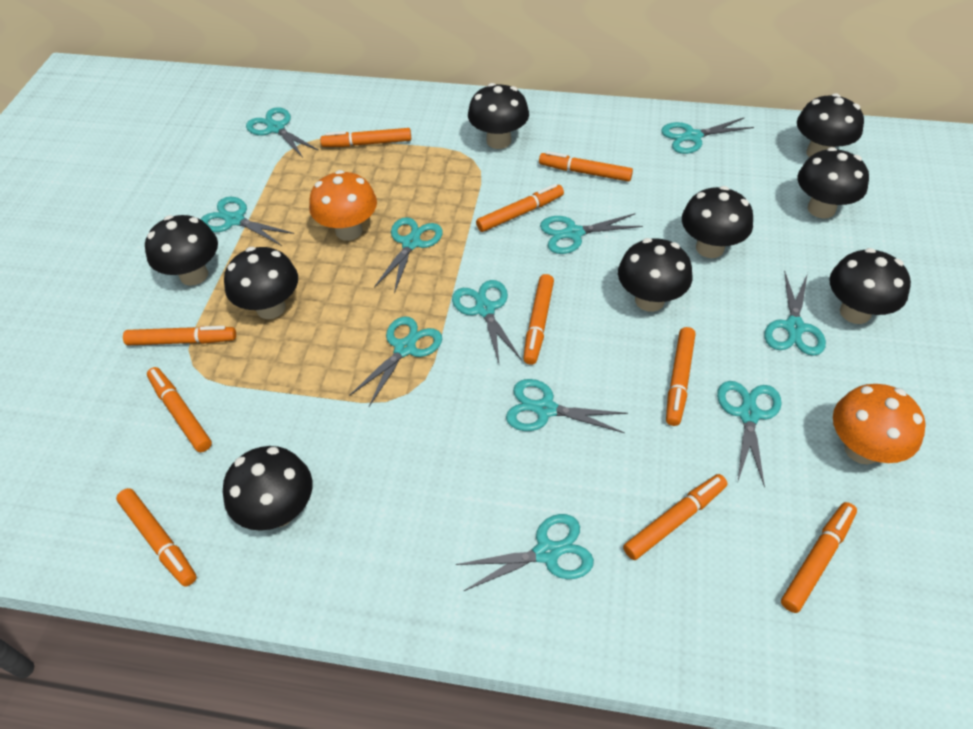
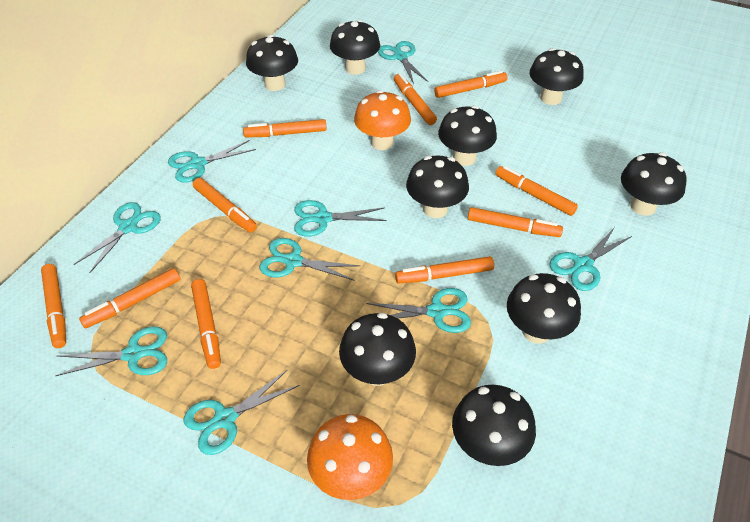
turquoise scissors: [201,197,294,246] [246,107,319,158] [349,317,442,406] [374,217,443,293] [452,280,521,363] [456,514,594,591] [506,379,628,433] [540,213,643,254] [661,117,754,154] [717,381,782,487] [764,271,826,356] = 11 -> [55,326,167,376] [74,202,161,273] [168,140,256,183] [184,369,300,455] [259,238,360,281] [294,200,387,236] [366,288,471,333] [378,41,428,84] [550,227,632,291] = 9

